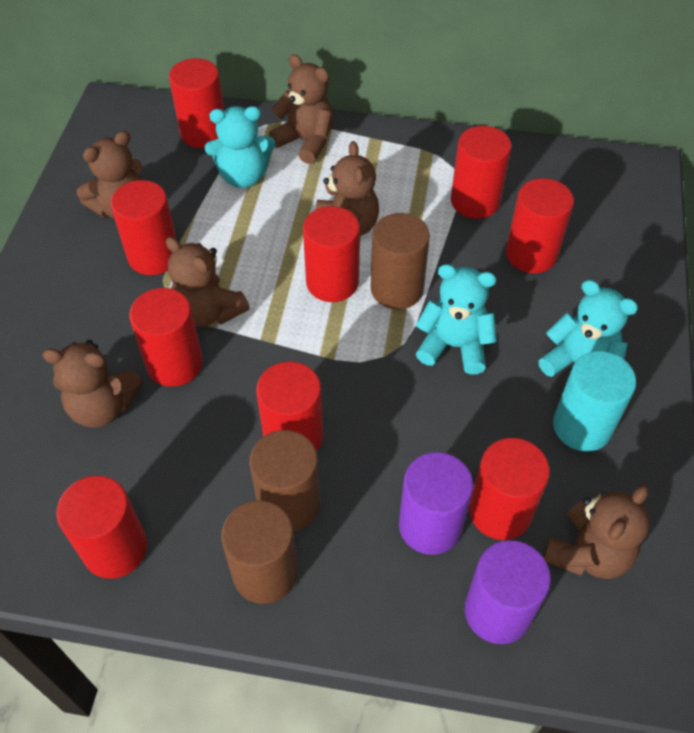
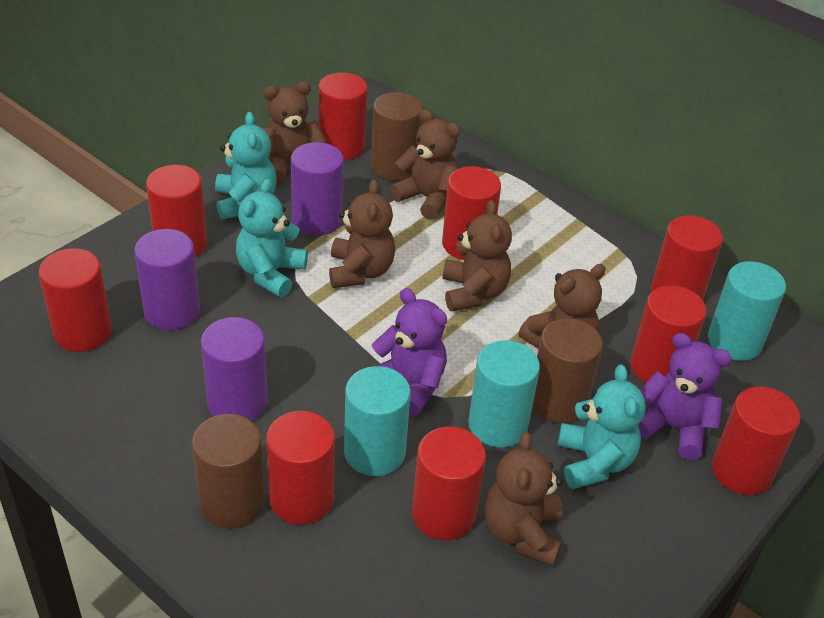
purple cylinder: [399,452,473,555] [465,540,551,644] = 2 -> [134,229,200,330] [201,317,268,421] [291,142,344,236] = 3
purple teddy bear: none = 0 -> [372,288,447,416] [638,333,732,460] = 2
turquoise cylinder: [553,351,636,451] = 1 -> [344,366,411,476] [468,340,540,448] [708,261,786,361] = 3

